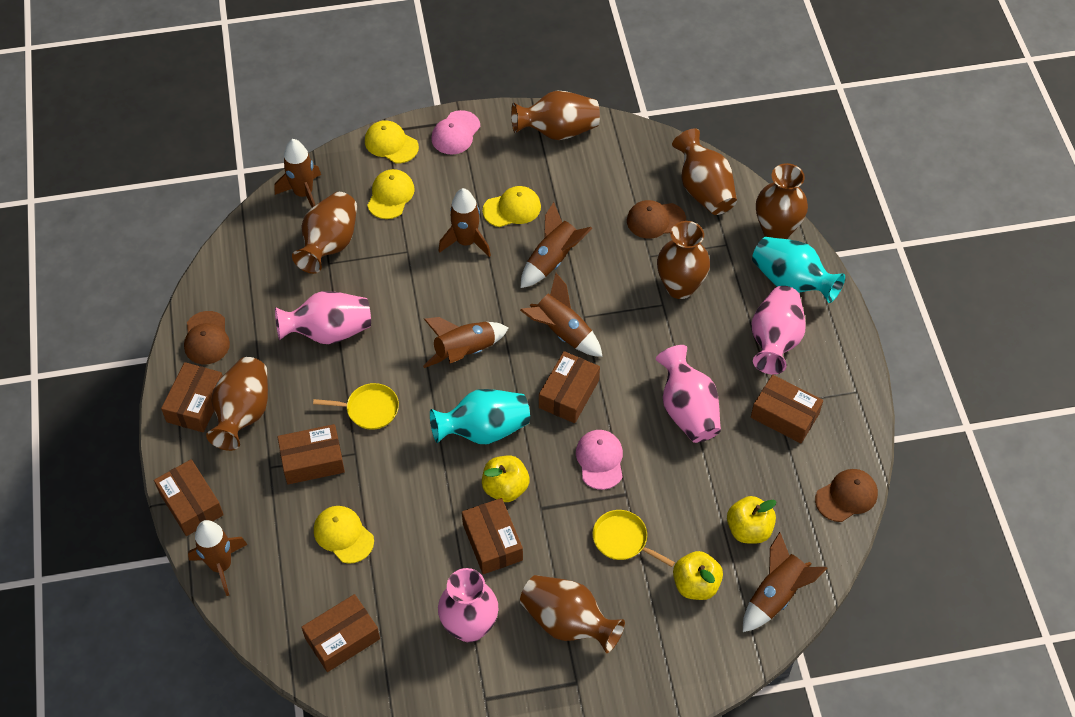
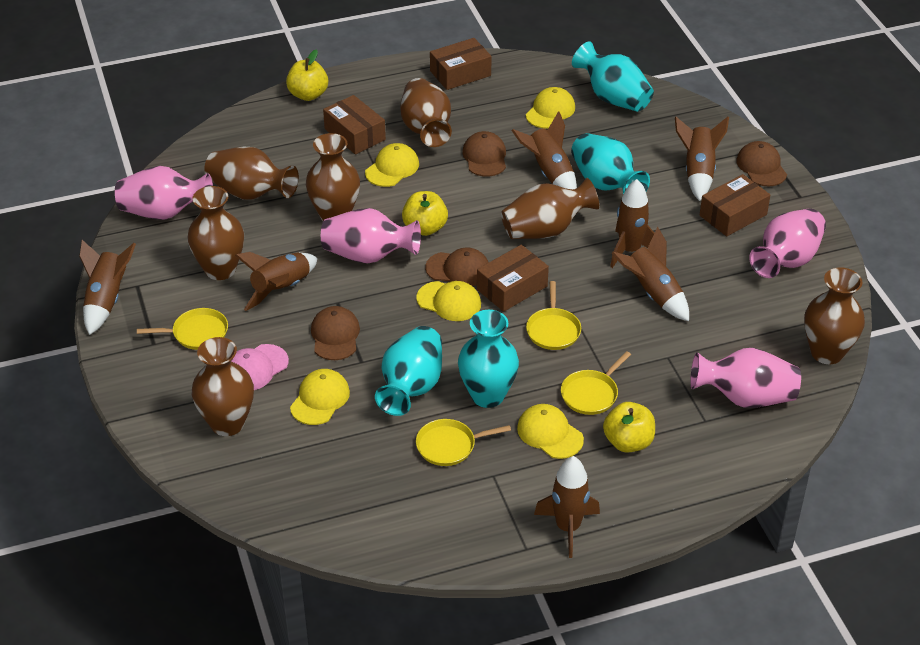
brown box: [154,459,224,536] [161,362,223,432] [277,424,345,485] [301,594,380,672] [462,498,523,574] [539,351,600,423] [751,375,823,443] = 7 -> [323,95,386,154] [430,38,492,90] [477,245,549,312] [700,174,770,236] = 4
brown cap: [184,311,230,364] [627,200,686,239] [815,469,878,522] = 3 -> [311,306,360,360] [425,248,489,286] [463,131,506,177] [736,141,787,187] = 4
pink cap: [431,110,480,155] [576,430,623,490] = 2 -> [231,344,289,390] = 1
turquoise vase: [430,389,530,444] [752,237,845,303] = 2 -> [375,326,442,416] [458,310,519,408] [571,133,650,194] [572,41,654,112] = 4
yellow cap: [314,506,374,564] [365,120,419,163] [367,169,415,219] [483,186,541,227] = 4 -> [290,369,350,425] [365,143,419,187] [416,281,481,321] [517,404,584,459] [526,87,575,129] = 5
yellow pan: [313,383,399,430] [593,510,675,567] = 2 -> [137,308,228,350] [416,419,511,466] [526,281,581,350] [561,351,631,415] = 4

